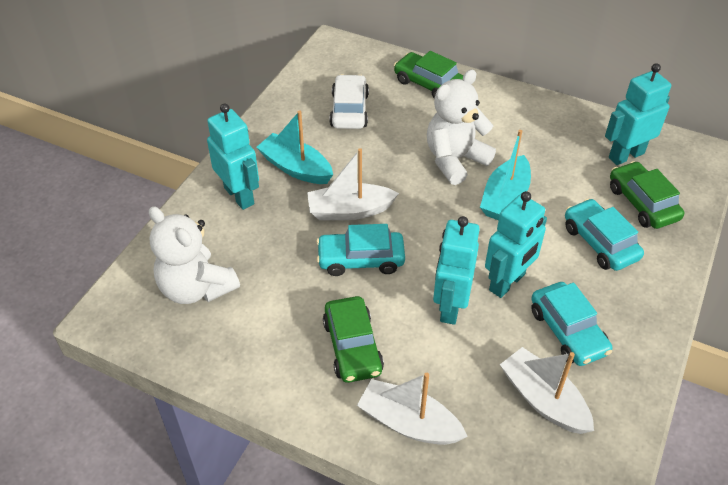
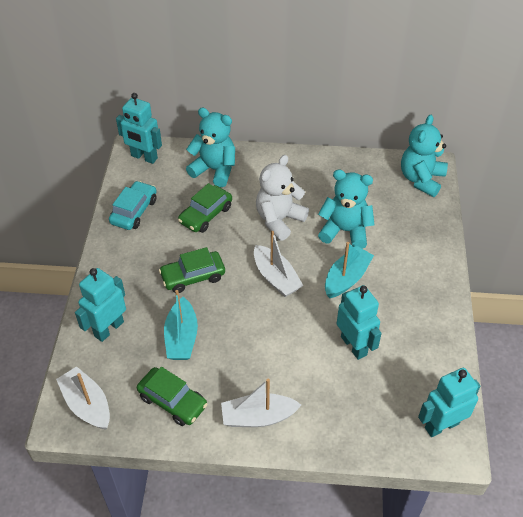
turquoise car: [316,224,405,276] [531,282,612,366] [565,199,644,271] = 3 -> [109,181,157,230] = 1
turquoise teddy bear: none = 0 -> [186,107,235,187] [318,169,375,249] [401,115,448,197] = 3
white car: [330,74,369,129] = 1 -> none = 0
white teddy bear: [149,206,240,304] [427,70,496,185] = 2 -> [256,155,309,241] = 1

